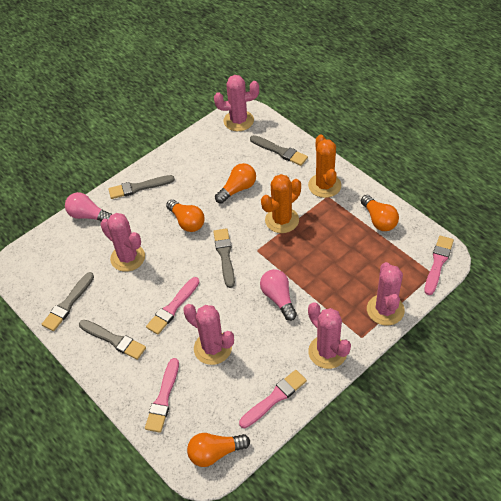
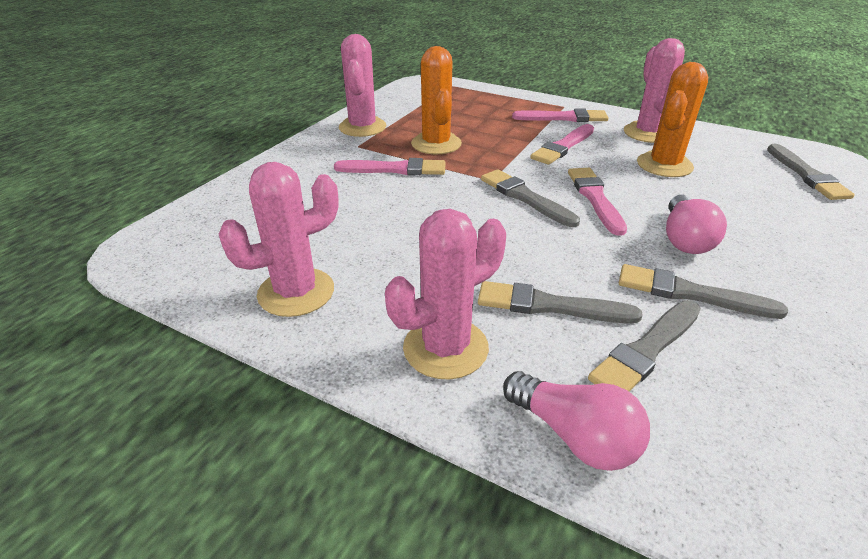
orange light bulb: [166,199,205,232] [187,433,250,467] [215,163,256,204] [361,195,399,231] = 4 -> none = 0
pink cactus: [100,213,145,272] [183,304,234,365] [214,75,259,131] [308,302,351,369] [367,262,405,326] = 5 -> [219,162,339,317] [339,34,386,137] [385,209,506,380] [624,38,685,143] = 4

